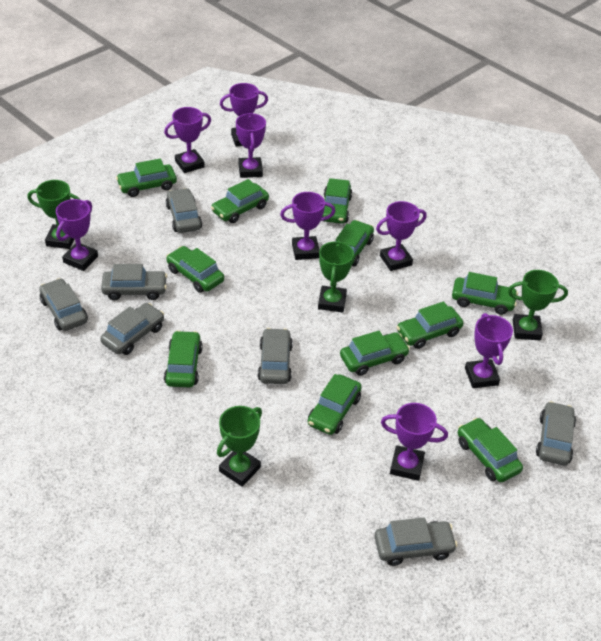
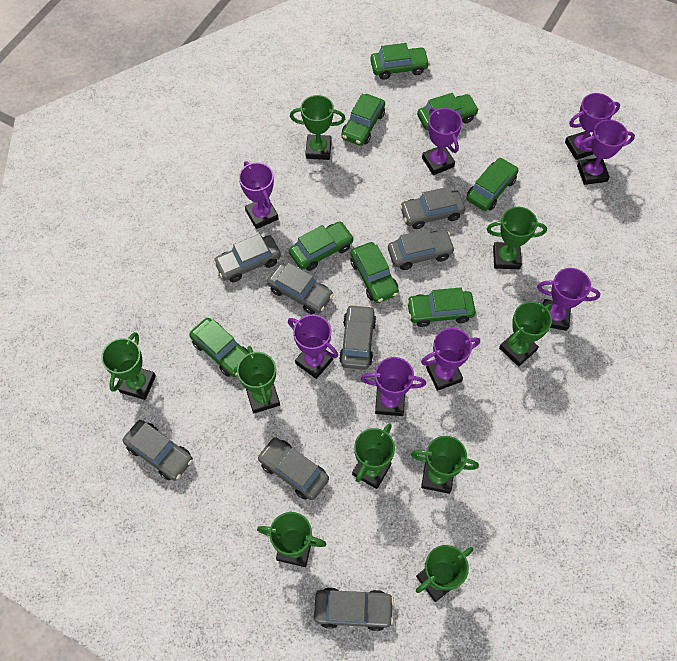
green car: [116,159,177,197] [164,330,203,388] [166,246,224,293] [211,179,269,223] [308,374,362,435] [322,178,352,224] [336,220,374,266] [340,331,410,376] [397,301,463,349] [452,272,518,315] [458,418,523,482] = 11 -> [189,318,249,377] [289,221,354,271] [341,93,385,146] [350,242,399,303] [370,43,430,80] [407,287,476,327] [417,93,479,130] [466,157,518,211] = 8
green trophy: [28,180,80,249] [217,406,262,487] [318,240,354,312] [508,270,568,340] = 4 -> [101,332,156,400] [237,346,280,413] [257,512,326,567] [290,95,345,160] [352,423,395,489] [411,436,479,494] [416,545,473,602] [487,207,547,269] [499,302,552,366] = 9
grey car: [39,278,88,331] [100,303,164,355] [101,264,167,300] [166,188,202,233] [258,328,293,384] [375,517,458,566] [536,401,576,465] = 7 -> [123,420,193,481] [213,234,281,282] [257,437,329,500] [267,263,333,314] [314,587,394,631] [339,304,376,370] [388,229,455,270] [400,187,465,229] = 8

